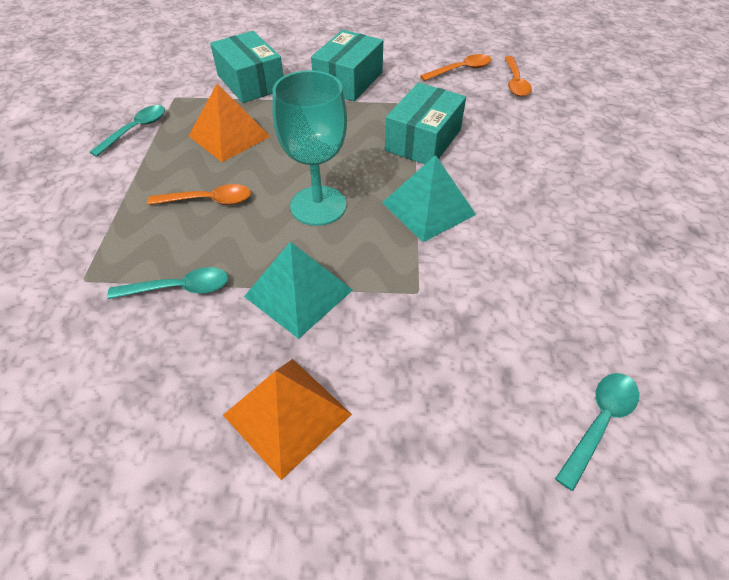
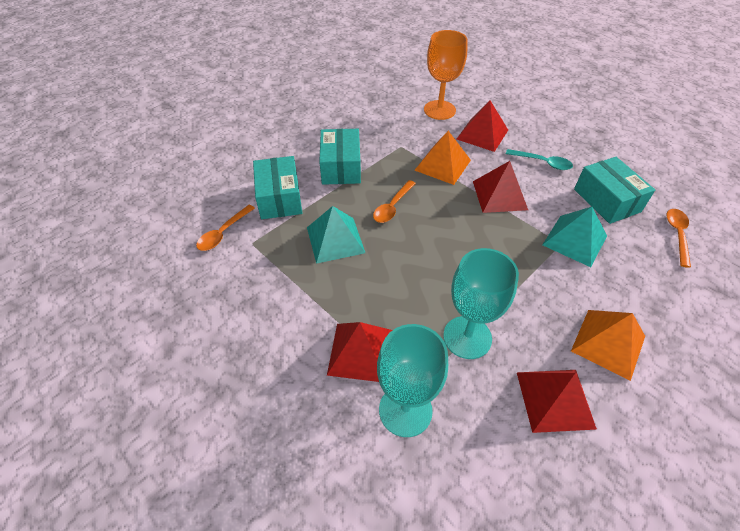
orange goblet: none = 0 -> [424,30,468,120] = 1
red pyramid: none = 0 -> [327,322,392,382] [457,100,508,152] [473,161,528,213] [517,370,597,433] = 4
turquoise goblet: [272,70,347,226] = 1 -> [377,324,448,437] [443,248,519,359] = 2
turquoise spoon: [90,105,165,157] [107,267,228,299] [555,373,639,491] = 3 -> [506,149,573,170] = 1

